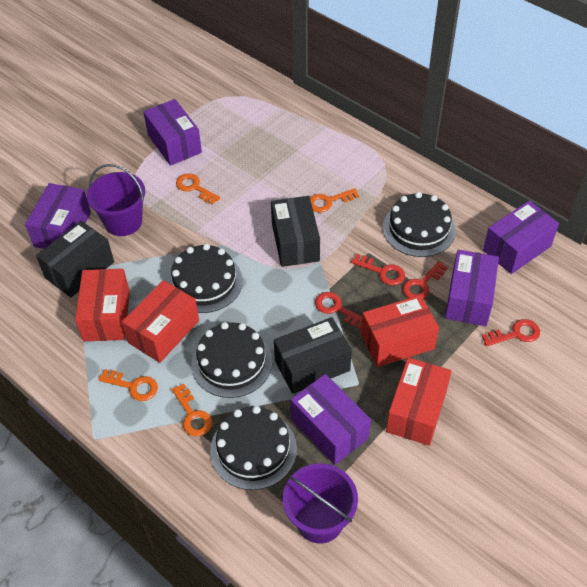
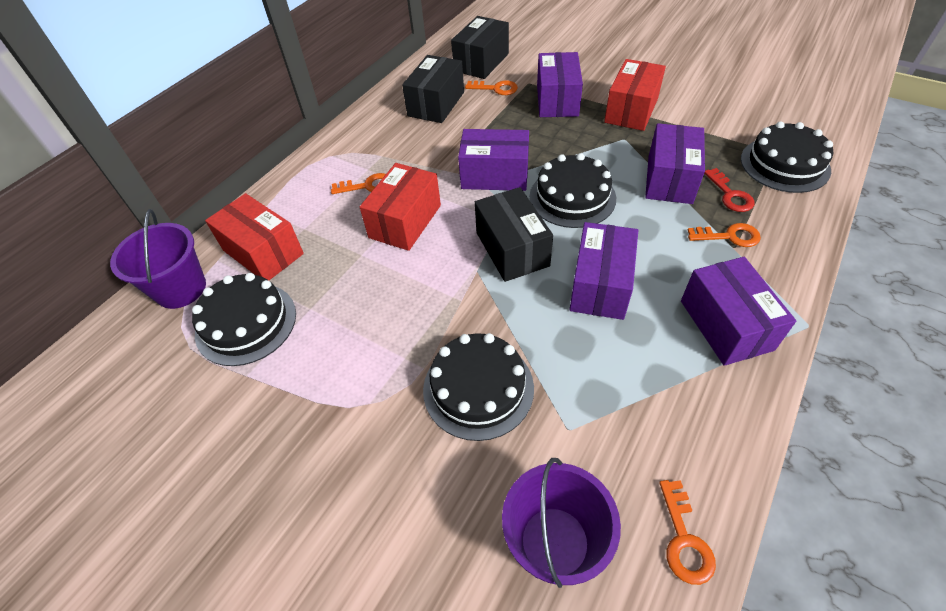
red box: [75,269,130,341] [122,280,199,363] [361,295,439,367] [386,357,451,446] = 4 -> [205,193,304,280] [360,163,441,251] [604,59,666,131] = 3
red key: [315,292,362,329] [351,254,405,285] [403,261,448,299] [482,319,540,347] = 4 -> [704,168,754,212] = 1

